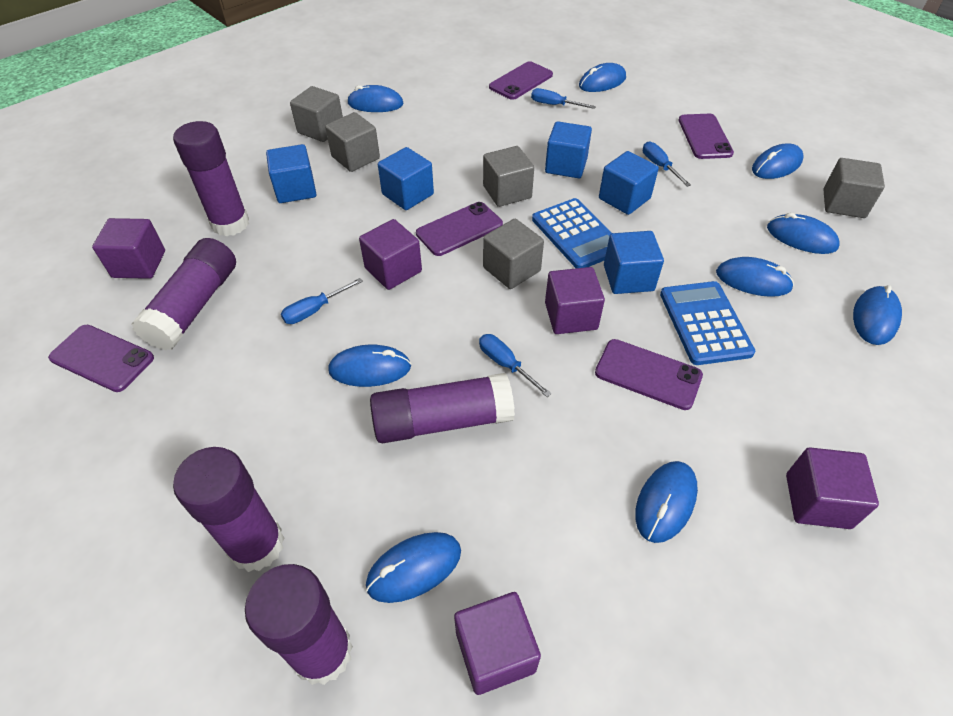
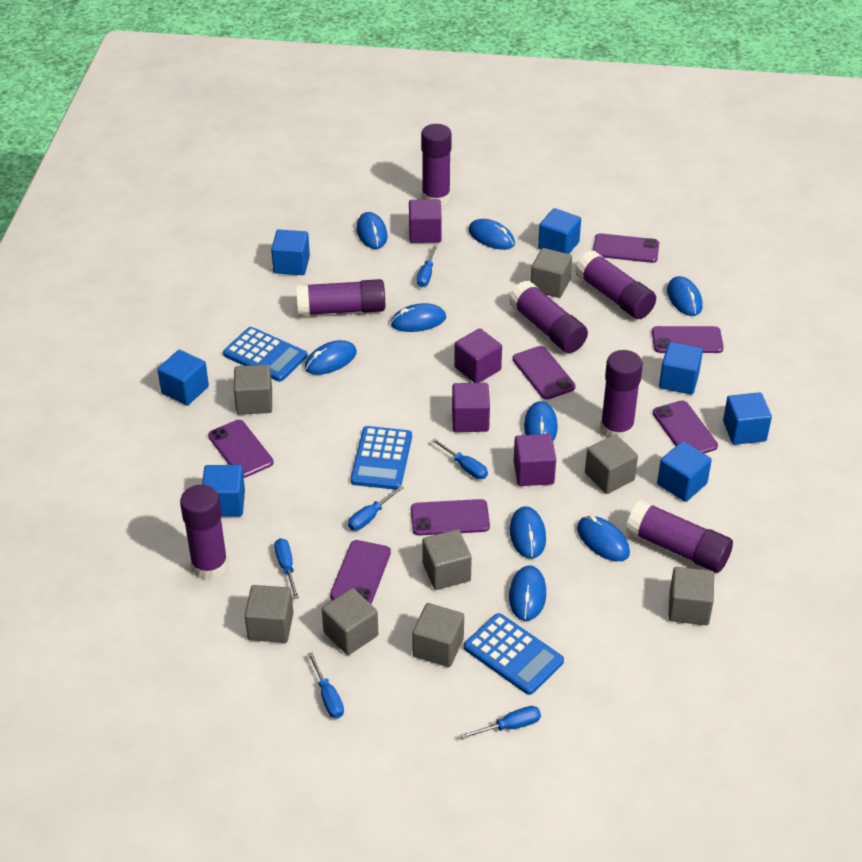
blue calculator: [532,198,612,268] [660,281,755,365] = 2 -> [223,327,307,382] [350,426,412,490] [464,613,564,695] = 3
blue cube: [266,144,316,203] [378,147,434,210] [545,121,592,178] [599,151,659,215] [604,231,664,294] = 5 -> [157,350,209,405] [202,465,245,517] [271,230,310,275] [538,208,581,254] [657,441,712,502] [659,342,703,395] [723,392,772,445] = 7
blue screwdriver: [281,278,363,324] [479,334,552,397] [531,88,596,109] [643,141,691,187] = 4 -> [274,538,299,599] [308,652,344,718] [348,485,404,531] [417,245,437,287] [431,438,488,479] [460,706,541,739] = 6
grey cube: [290,86,343,142] [325,112,380,172] [483,146,534,207] [483,219,544,289] [824,158,885,218] = 5 -> [234,365,272,415] [245,585,294,643] [322,588,378,655] [412,603,464,667] [422,529,472,590] [531,248,572,298] [585,434,638,494] [668,567,714,625] = 8
purple cube: [92,218,165,279] [359,219,422,290] [454,592,541,695] [545,267,605,334] [786,447,879,529] = 5 -> [409,199,442,243] [452,383,490,432] [454,328,502,383] [514,434,556,486] = 4
purple glue stick: [131,238,236,351] [173,121,249,236] [173,447,284,572] [245,564,353,685] [370,373,515,443] = 5 -> [180,485,228,580] [296,279,385,316] [421,124,452,206] [509,281,588,353] [575,250,656,319] [600,350,643,441] [626,499,733,573] = 7
purple phone: [48,325,154,392] [416,202,503,256] [489,61,553,100] [595,339,703,410] [679,114,734,159] = 5 -> [208,420,273,478] [330,540,391,604] [411,499,490,536] [513,346,576,400] [593,233,659,263] [652,326,724,353] [653,400,718,454] = 7

